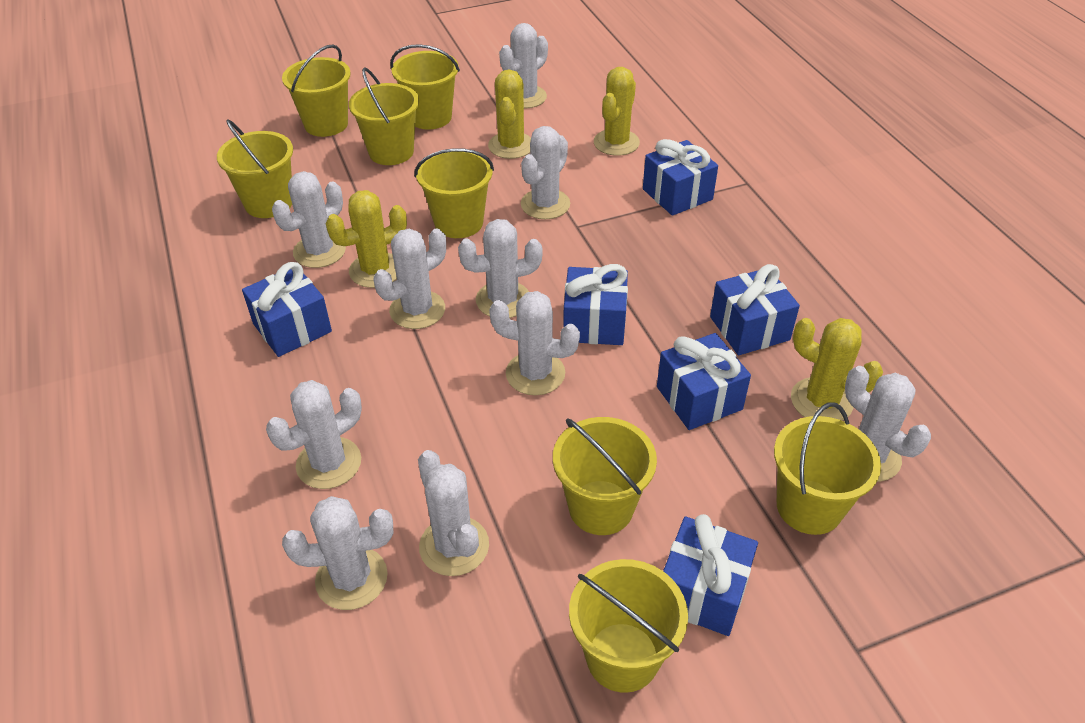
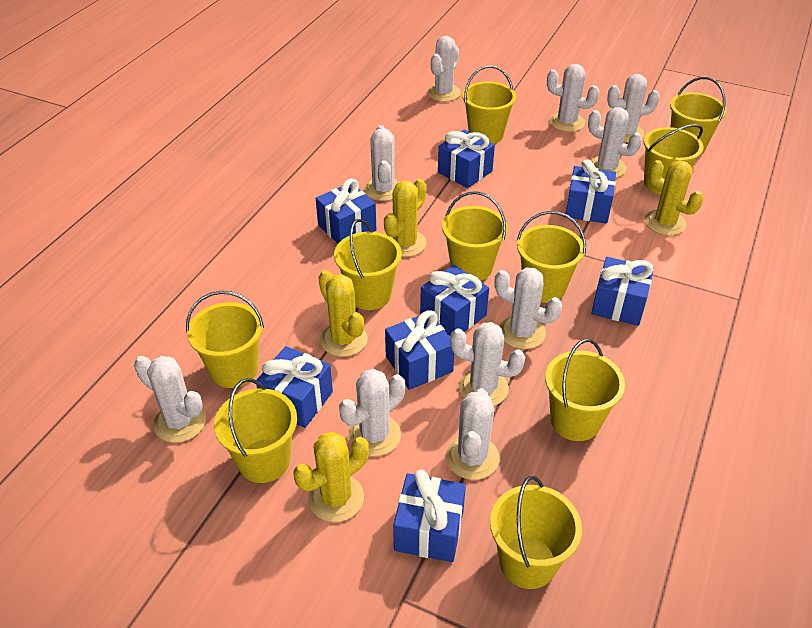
blue gift: [242,262,332,357] [563,264,628,345] [643,139,718,216] [657,333,751,430] [663,514,758,636] [710,264,800,355] = 6 -> [256,346,333,428] [316,179,376,244] [385,310,454,390] [393,469,466,562] [420,265,489,336] [438,130,495,188] [566,159,616,224] [591,257,654,326] = 8
yellow bucket: [217,119,293,218] [282,44,351,137] [349,67,419,165] [390,44,460,130] [414,148,494,238] [553,417,657,535] [569,559,688,693] [774,402,881,535] = 8 -> [186,291,264,388] [214,378,297,483] [334,219,402,310] [442,191,507,281] [462,65,516,144] [490,476,582,589] [517,211,586,303] [545,339,625,441] [644,124,704,195] [670,77,727,154] = 10

